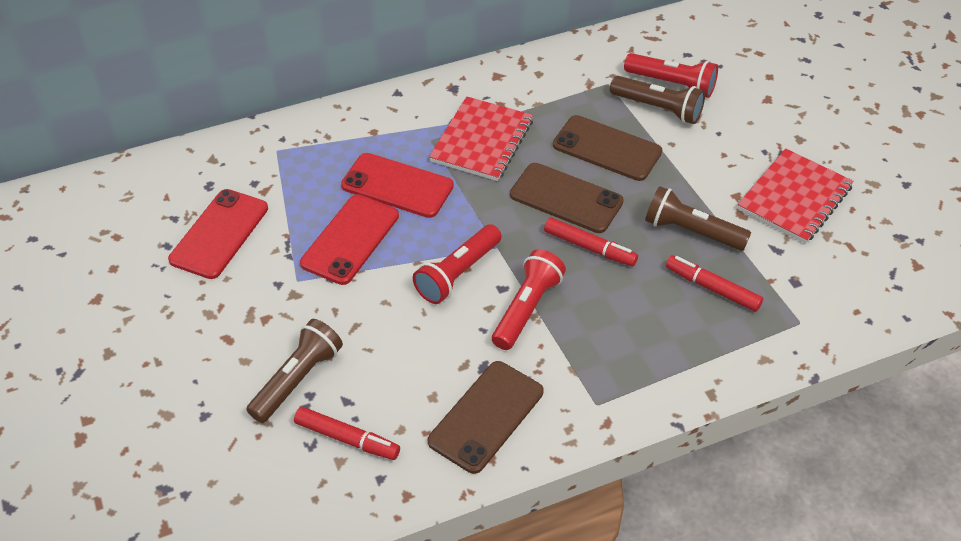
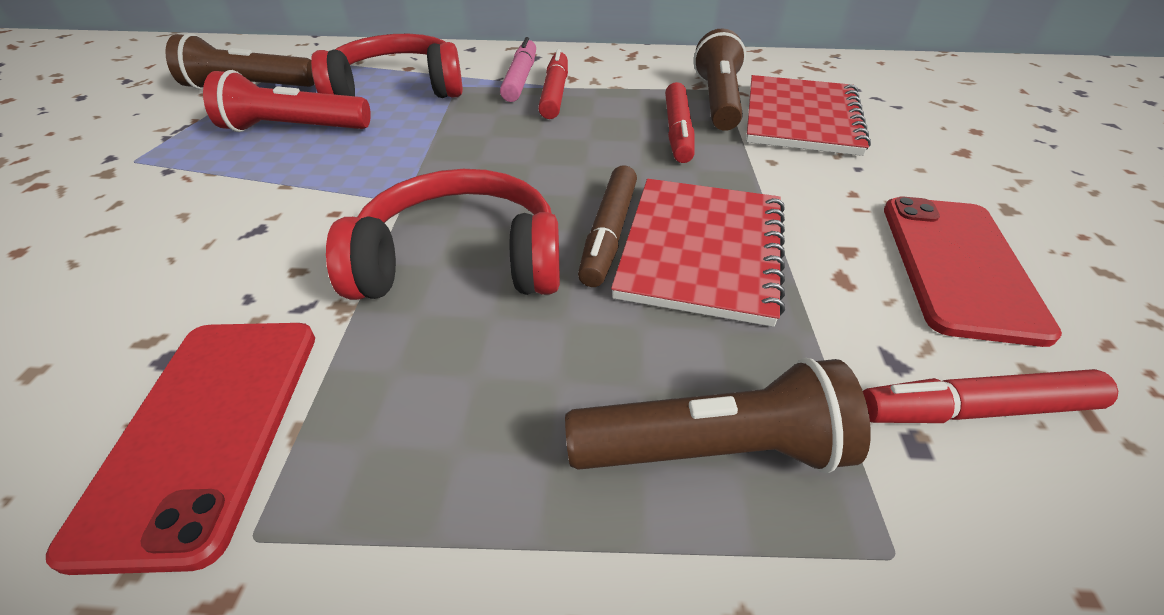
brown marker: none = 0 -> [578,165,637,287] = 1
brown phone: [428,361,543,474] [510,163,624,233] [553,115,662,181] = 3 -> none = 0
pink marker: none = 0 -> [500,37,536,102] = 1
red flashlight: [413,224,502,304] [492,249,566,350] [624,53,718,98] = 3 -> [203,70,371,132] = 1
red headphones: none = 0 -> [311,34,463,98] [326,169,560,300] = 2
red phone: [168,189,268,279] [300,194,399,285] [341,153,454,218] = 3 -> [46,323,315,575] [884,197,1062,347] = 2

